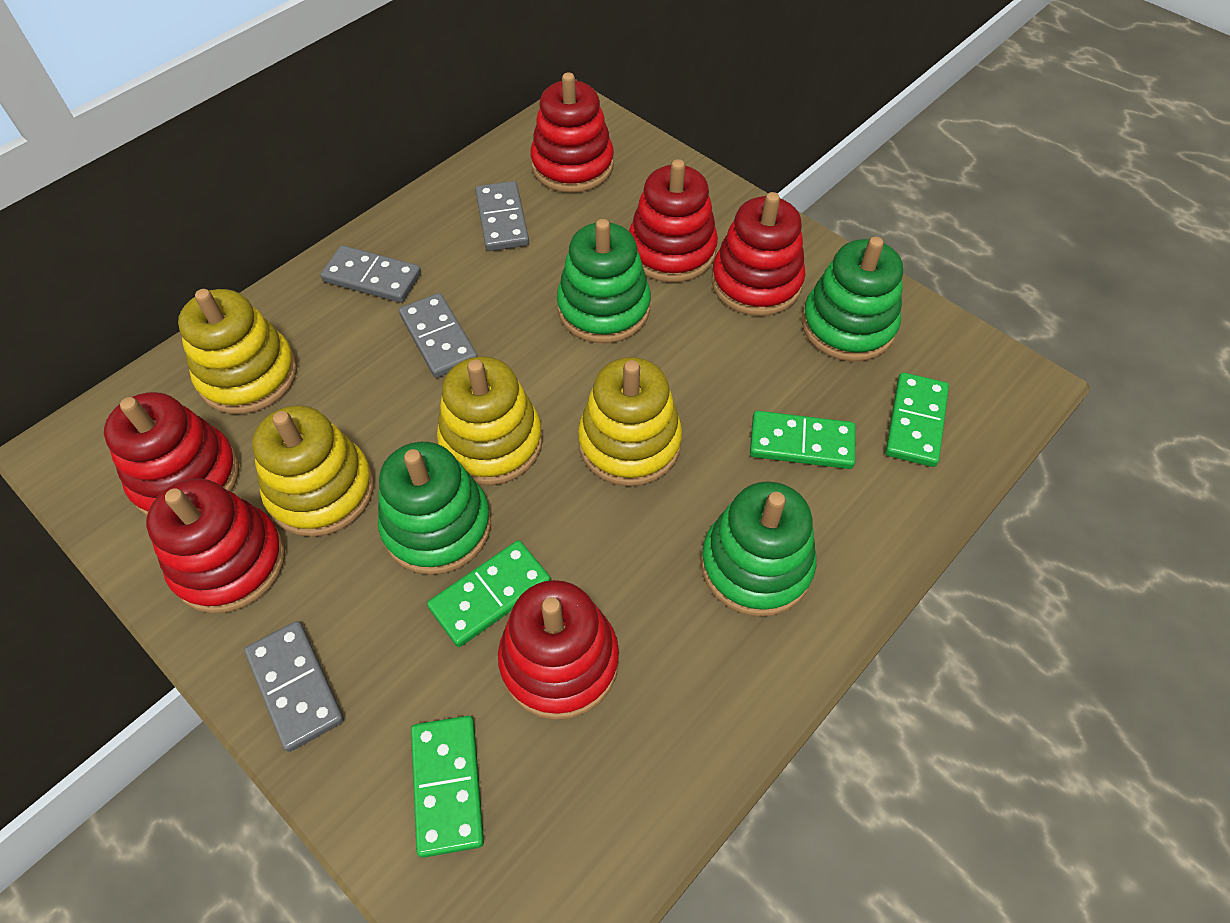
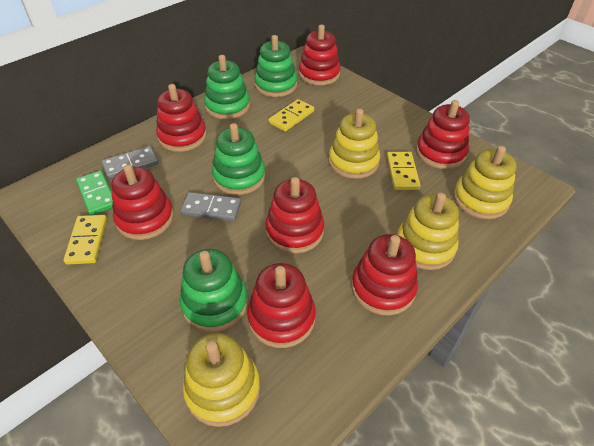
green domino: [411,716,484,858] [427,540,551,647] [750,411,856,469] [885,372,949,467] = 4 -> [76,171,113,215] = 1
grey domino: [244,621,344,752] [320,245,421,303] [399,293,478,378] [475,181,529,251] = 4 -> [102,146,159,179] [180,192,241,221] = 2
red stacking toy: [104,392,239,516] [146,478,285,613] [498,580,619,720] [530,73,614,193] [629,159,718,282] [711,192,805,316] = 6 -> [111,164,174,240] [156,84,207,152] [247,263,316,348] [265,177,324,253] [299,25,341,85] [351,234,418,316] [416,100,470,169] = 7
yellow domino: none = 0 -> [64,215,107,265] [269,99,314,132] [387,152,421,190] = 3

